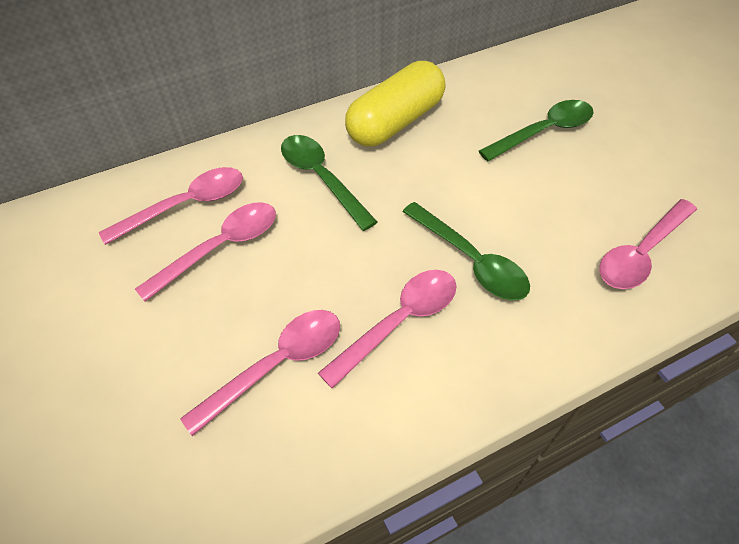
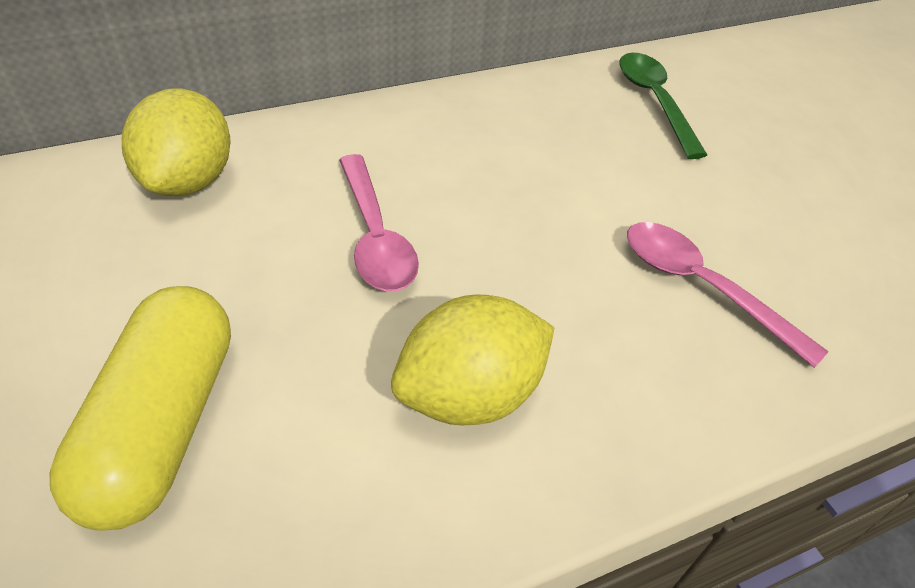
green spoon: [281,135,377,231] [402,202,530,301] [479,100,594,161] = 3 -> [619,53,707,159] = 1
pink spoon: [99,167,243,245] [135,202,276,301] [180,310,340,436] [318,270,457,389] [599,199,697,289] = 5 -> [339,154,419,291] [627,222,829,368] = 2
yellow lemon: none = 0 -> [122,88,230,196] [391,294,555,425] = 2

